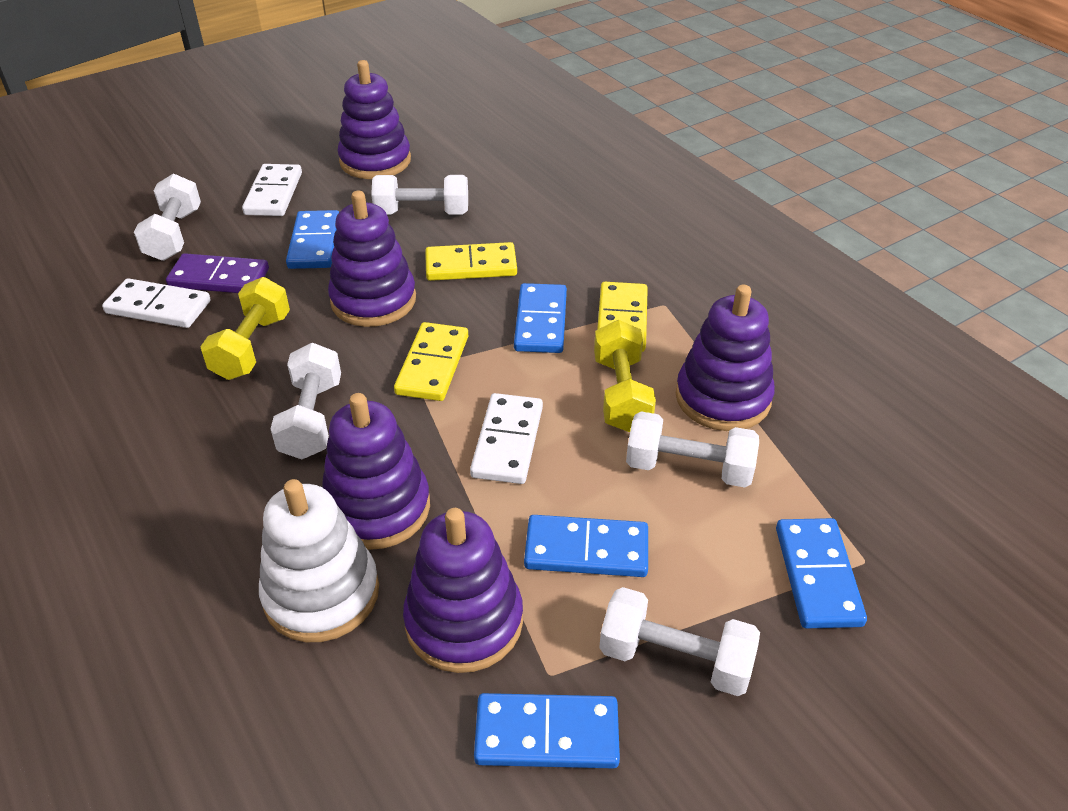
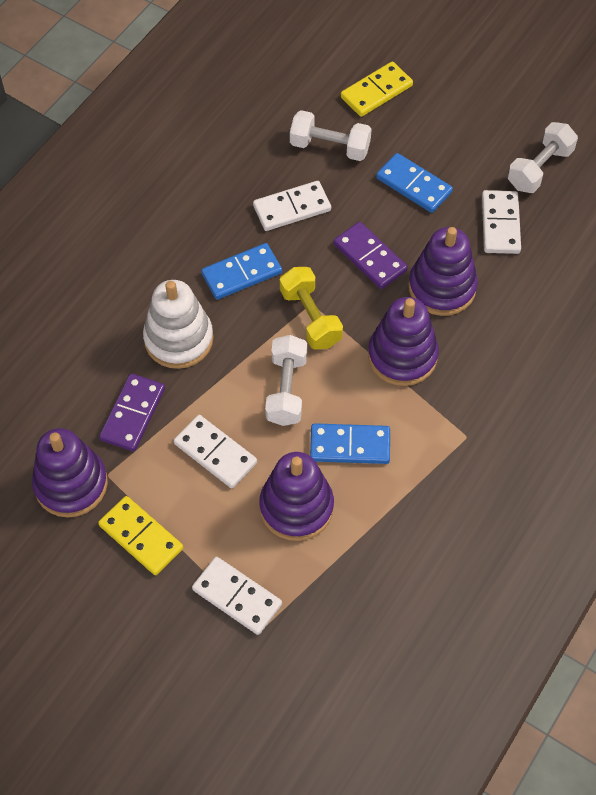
blue domino: [286,210,339,269] [474,693,620,768] [514,283,567,353] [524,515,648,577] [776,518,867,629] = 5 -> [201,243,282,300] [310,423,390,464] [376,153,453,213] = 3
purple domino: [166,253,269,293] = 1 -> [99,373,165,452] [334,222,408,289] = 2
purple stacking toy: [322,393,430,550] [328,191,416,327] [337,60,411,179] [403,508,523,673] [676,285,775,431] = 5 -> [32,428,108,518] [259,452,334,541] [368,297,439,386] [409,227,478,316] = 4
white domino: [102,278,211,328] [242,164,302,216] [470,393,543,484] = 3 -> [174,415,257,488] [192,557,282,635] [253,181,331,231] [482,190,521,254] = 4
white dumbbell: [134,173,201,261] [271,343,341,459] [371,175,468,215] [599,587,760,696] [626,411,759,487] = 5 -> [265,335,307,426] [290,110,372,161] [508,122,578,193] = 3
yellow domino: [394,322,468,401] [425,242,517,281] [597,282,648,352] = 3 -> [98,496,183,575] [341,62,413,117] = 2
yellow dumbbell: [200,277,290,380] [594,320,656,432] = 2 -> [280,267,343,350] = 1

